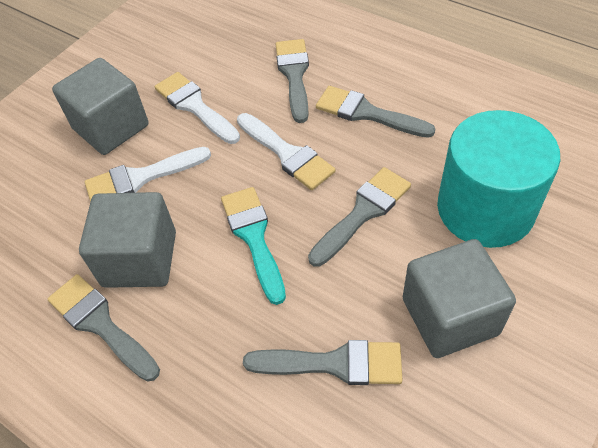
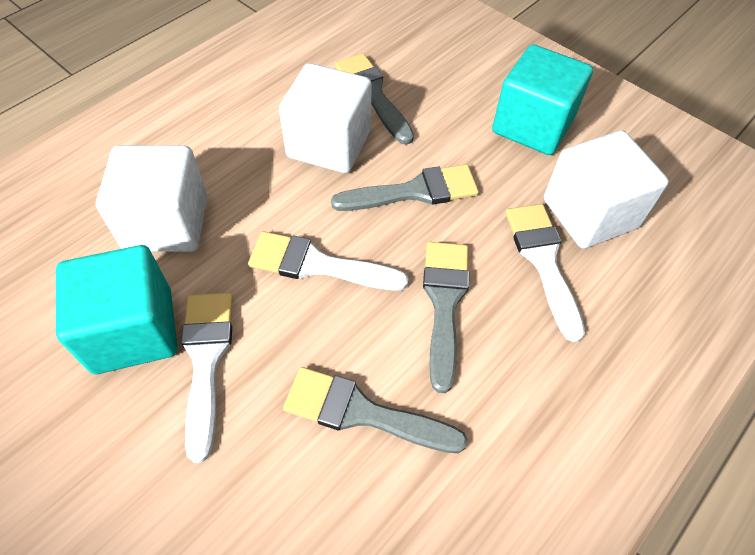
grey brush: [48,274,160,382] [243,340,403,385] [276,39,309,123] [308,167,411,267] [316,86,435,138] = 5 -> [283,367,468,453] [331,164,479,211] [335,53,414,145] [423,242,469,393] = 4
grey cube: [52,58,149,155] [79,192,176,288] [403,239,516,358] = 3 -> none = 0
turquoise brush: [221,187,286,305] = 1 -> none = 0
turquoise cube: none = 0 -> [56,245,177,374] [492,44,593,155] = 2
turquoise cylinder: [437,110,560,248] = 1 -> none = 0
white cube: none = 0 -> [96,145,207,252] [279,63,372,173] [544,130,669,249] = 3

